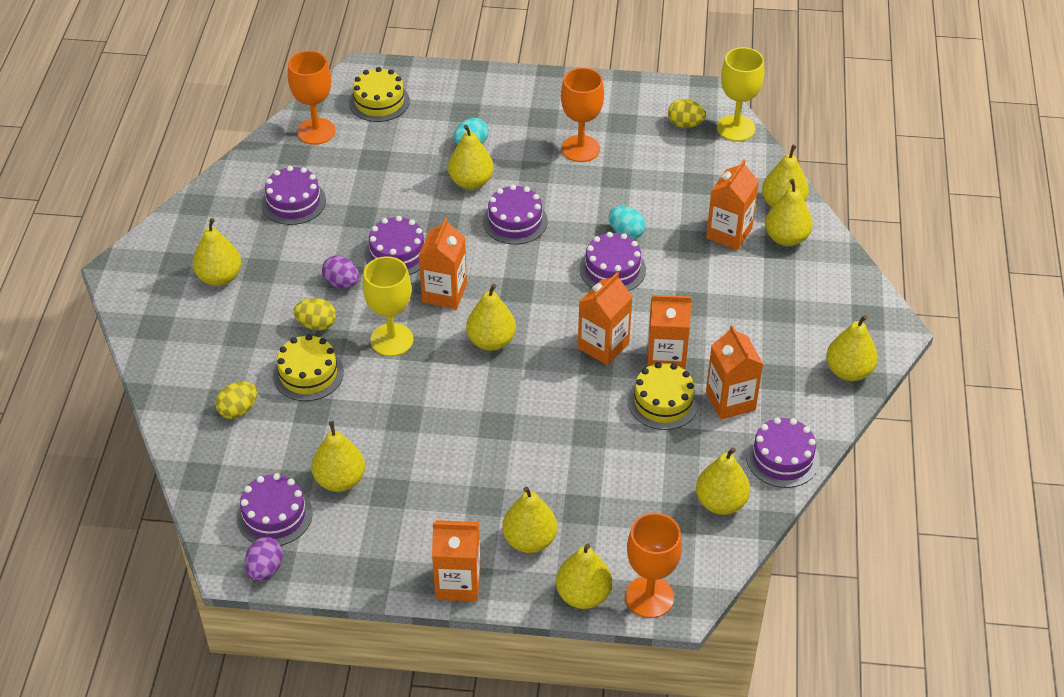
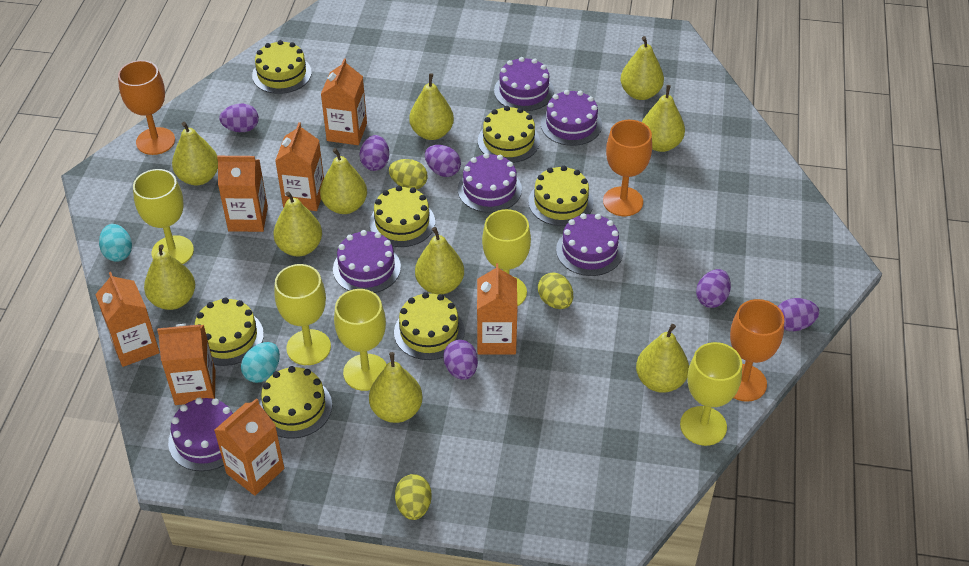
orange carton: [419,218,467,309] [432,520,481,602] [578,272,633,365] [647,295,692,370] [706,159,759,250] [706,325,763,419] = 6 -> [95,272,160,367] [157,324,215,405] [214,398,284,496] [217,156,268,232] [275,122,324,211] [321,58,367,145] [477,263,517,355] = 7
purple egg: [245,537,283,581] [322,256,359,288] = 2 -> [219,104,259,132] [360,135,389,171] [425,145,461,177] [443,340,478,380] [696,269,731,308] [778,298,819,331] = 6
yellow cake: [273,334,344,401] [349,67,410,122] [628,362,699,430] = 3 -> [195,298,264,366] [252,40,312,94] [259,366,332,438] [369,186,435,247] [394,292,465,360] [478,106,540,163] [528,166,593,226] = 7
yellow goblet: [363,256,413,356] [717,47,764,141] = 2 -> [133,169,194,264] [274,264,331,365] [334,289,387,391] [482,209,531,306] [680,342,742,446] = 5

